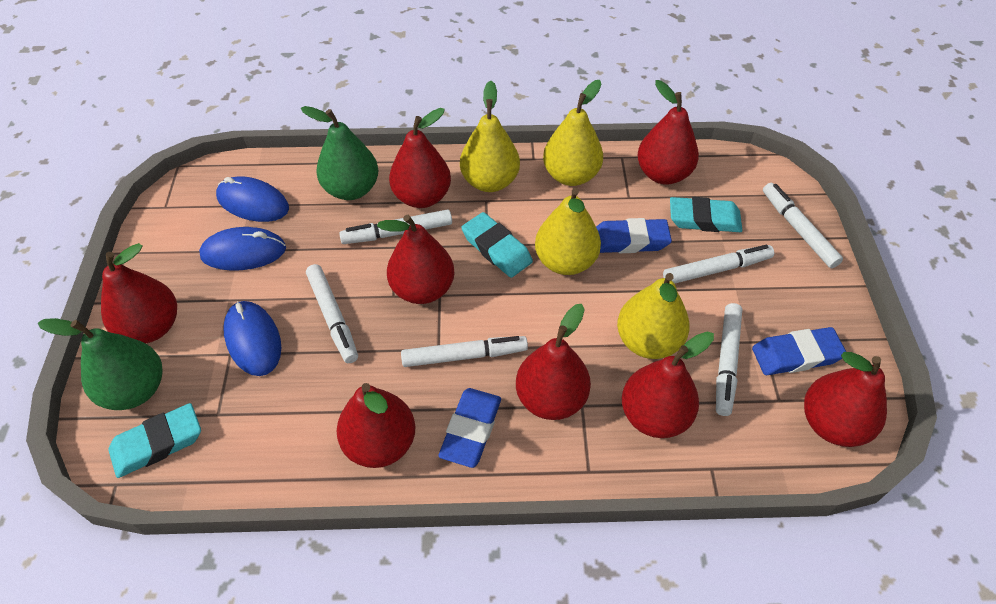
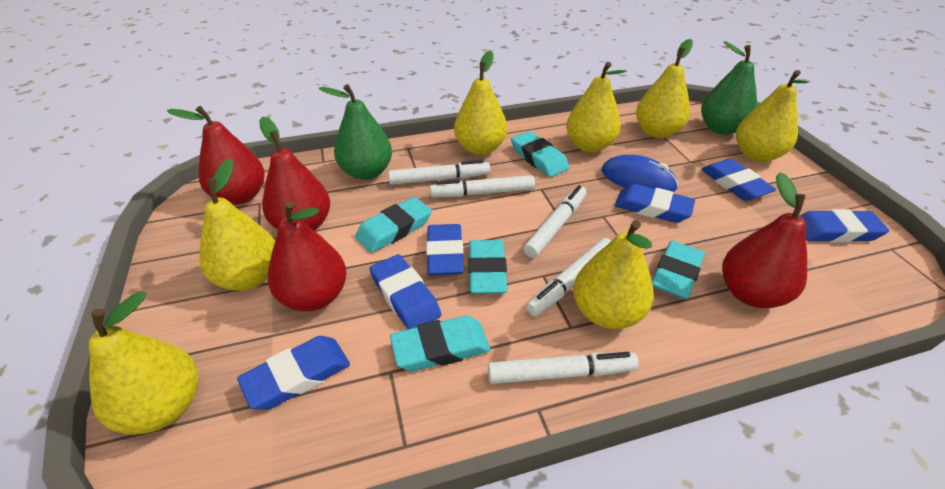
blue eraser: [439,388,501,468] [596,218,672,253] [752,327,846,375] = 3 -> [237,336,350,410] [370,254,441,329] [426,224,464,275] [615,184,695,223] [701,159,776,201] [800,209,889,242] = 6
blue mouse: [199,227,286,271] [216,176,289,222] [223,301,282,376] = 3 -> [602,155,678,192] = 1
red pear: [101,243,177,343] [337,383,415,468] [377,215,454,304] [389,108,451,208] [516,304,591,420] [622,332,714,438] [637,80,699,185] [804,352,887,447] = 8 -> [167,106,265,205] [259,117,330,231] [268,201,347,311] [722,172,807,308] = 4
turquoise eraser: [109,403,201,478] [461,212,533,278] [670,197,743,232] = 3 -> [355,197,432,253] [390,316,490,372] [468,240,508,294] [511,131,569,177] [652,241,705,299] = 5
white marker: [306,264,358,363] [339,209,452,244] [401,336,528,367] [663,245,774,284] [716,303,742,416] [763,183,843,268] = 6 -> [388,160,490,185] [430,175,535,197] [488,352,639,384] [523,185,587,258] [526,238,611,316] = 5
yellow pear: [460,81,520,192] [535,188,601,275] [543,80,603,186] [617,273,690,359] = 4 -> [89,291,199,435] [199,158,275,291] [454,50,507,155] [566,62,627,152] [573,220,654,329] [636,39,693,138] [736,70,809,162] = 7

